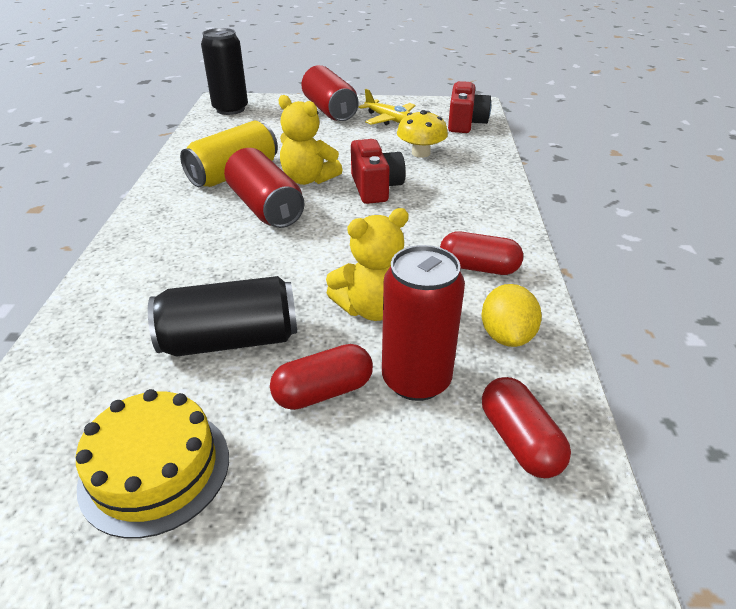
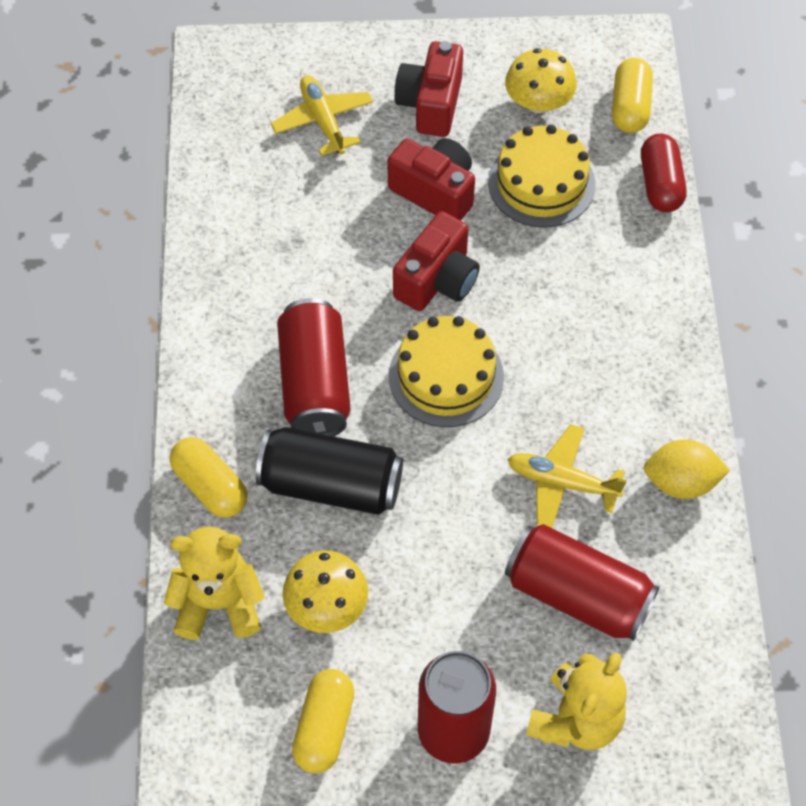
black can: [148,276,297,357] [201,28,248,115] = 2 -> [256,427,403,515] = 1
red camera: [351,139,406,204] [448,81,491,133] = 2 -> [387,138,475,220] [393,211,480,311] [395,41,463,137] = 3
red capsule: [270,344,373,410] [440,231,523,275] [482,377,571,478] = 3 -> [641,133,687,212] = 1
yellow cake: [76,389,229,538] = 1 -> [389,316,504,427] [488,125,596,227] = 2
yellow can: [180,121,278,187] = 1 -> none = 0
yellow capsule: none = 0 -> [170,437,247,518] [292,669,354,773] [612,58,653,133] = 3
yellow mushroom: [397,110,448,158] = 1 -> [283,551,368,633] [505,48,577,113] = 2
yellow plane: [358,89,415,125] = 1 -> [271,75,373,156] [507,424,627,528] = 2

